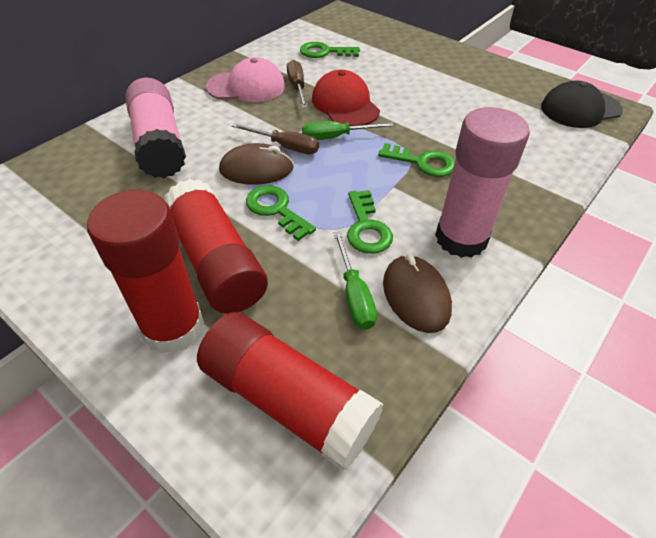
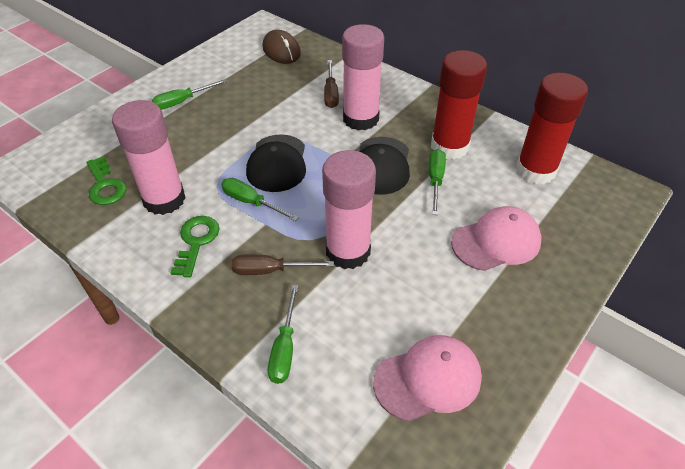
black cap: [541,80,623,128] = 1 -> [246,134,306,192] [359,137,410,195] = 2
brown mouse: [219,143,294,185] [383,254,452,333] = 2 -> [262,30,301,64] = 1
green key: [246,185,316,241] [300,42,360,58] [347,190,393,254] [378,143,455,177] = 4 -> [86,156,126,205] [171,216,219,277] = 2
green screwdriver: [302,121,394,140] [334,231,377,329] = 2 -> [152,79,227,110] [221,178,299,221] [268,285,298,384] [429,149,446,215] = 4
pink cap: [206,57,285,102] = 1 -> [373,335,482,421] [451,206,542,271] = 2
pink glue stick: [126,78,186,178] [435,107,530,258] = 2 -> [112,100,186,215] [322,150,376,269] [342,24,384,131] = 3
red cap: [312,70,380,126] = 1 -> none = 0
red glue stick: [87,190,204,354] [164,179,268,314] [197,312,384,471] = 3 -> [431,50,487,160] [516,73,588,184] = 2

